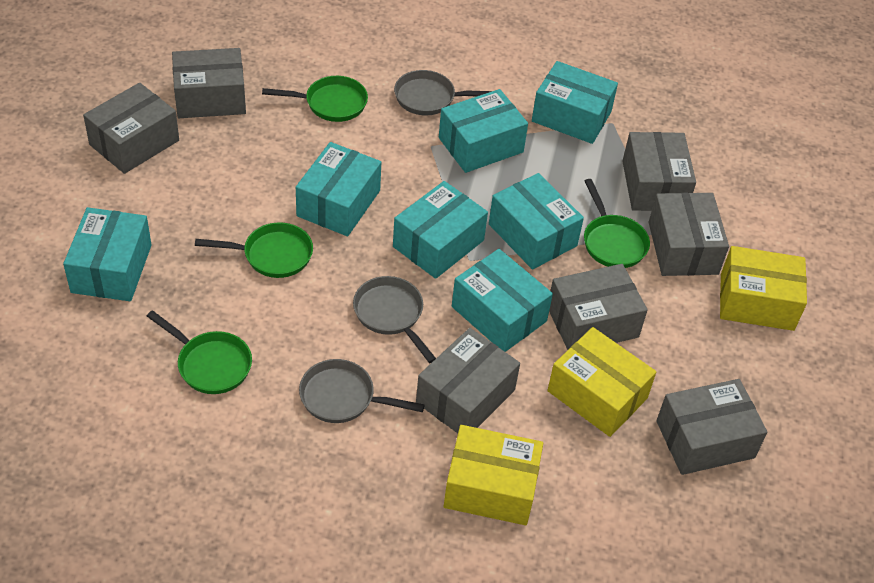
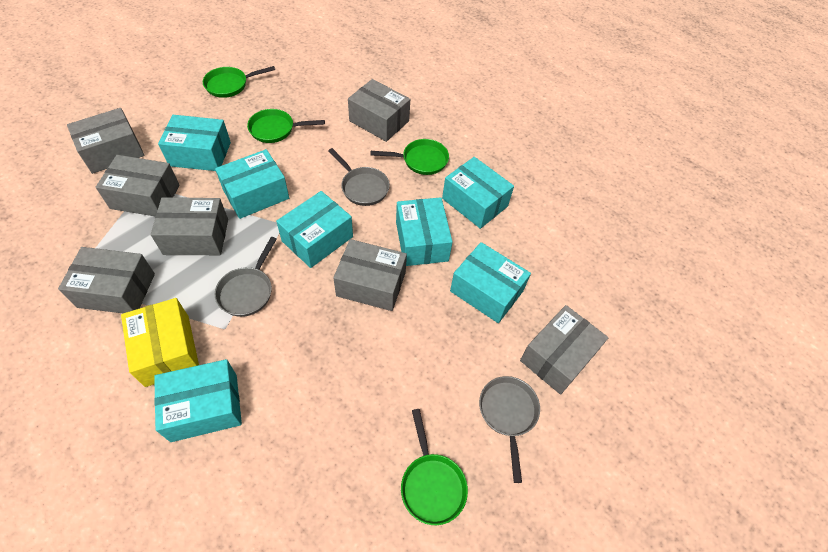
yellow box: [444,425,543,525] [547,327,656,437] [720,246,807,331] = 3 -> [121,298,199,387] = 1

